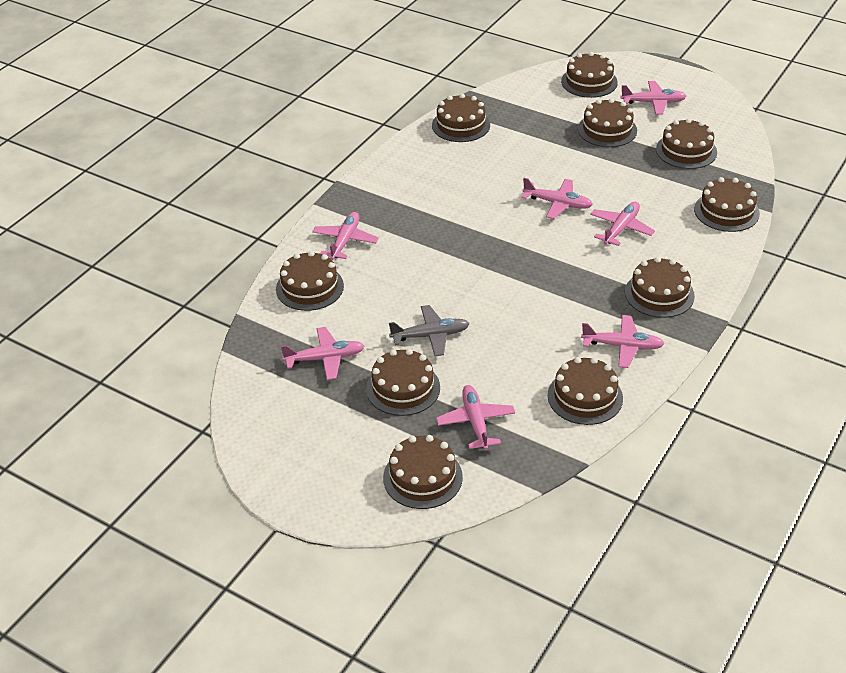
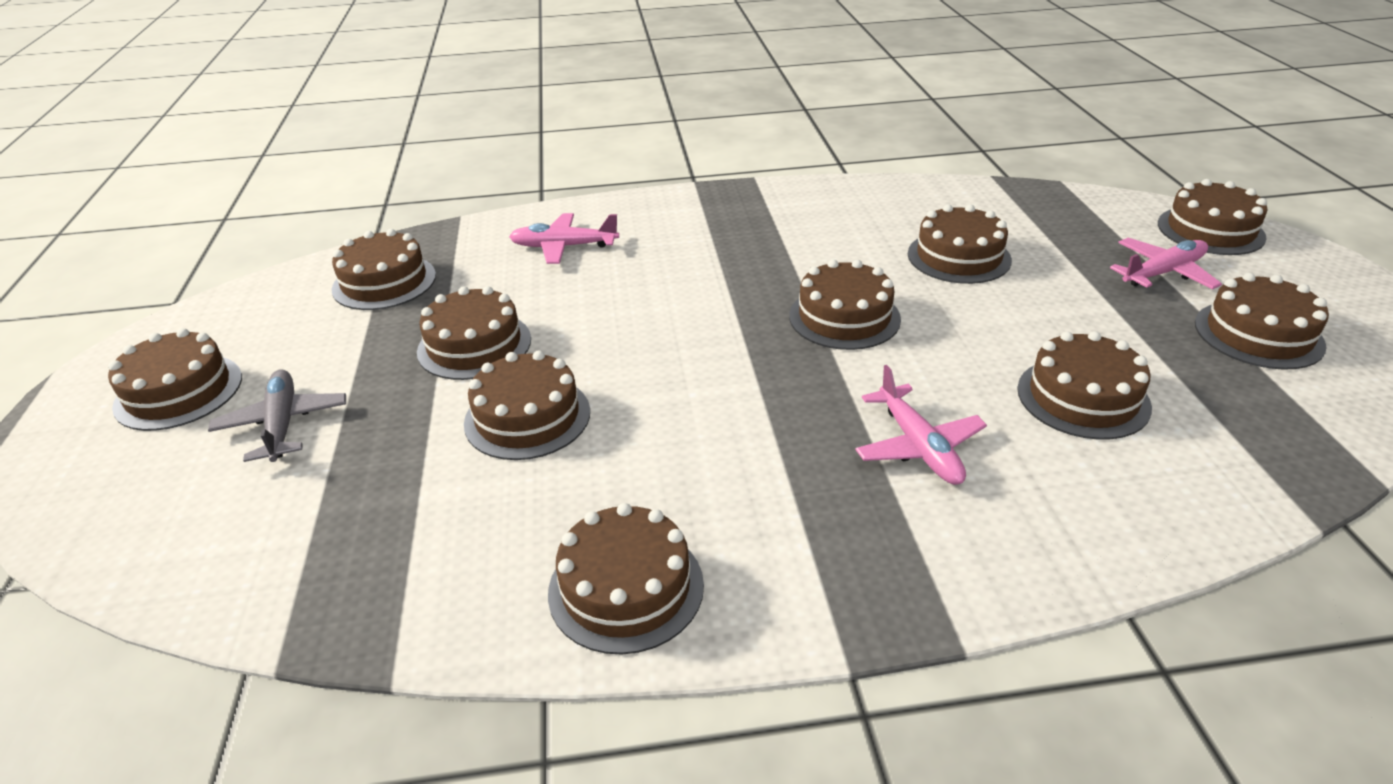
pink plane: [281,327,364,380] [312,212,379,260] [436,385,515,450] [521,178,593,219] [581,315,664,368] [590,202,655,246] [620,81,687,115] = 7 -> [509,213,619,264] [855,365,987,485] [1110,238,1222,289] = 3

